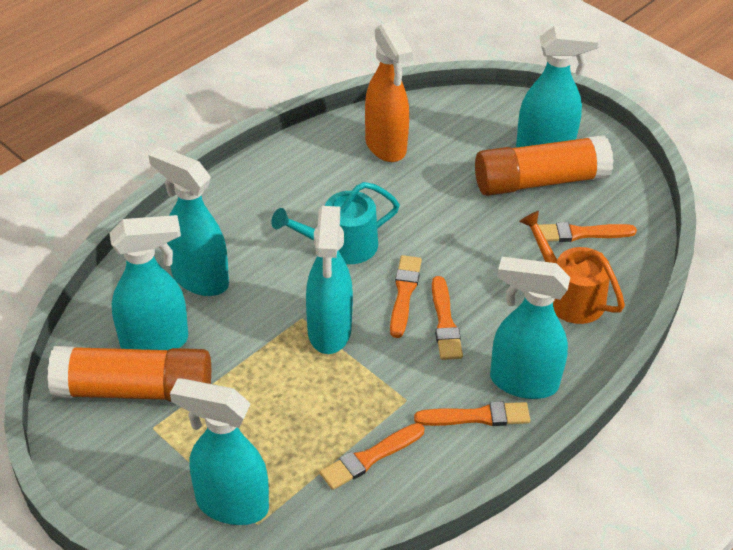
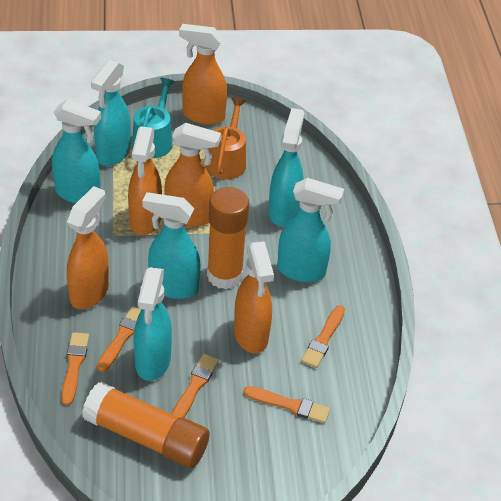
orange spray bottle: [365,21,413,162] = 1 -> [67,186,109,309] [128,126,162,235] [164,123,221,227] [179,24,227,125] [234,241,274,354] = 5

